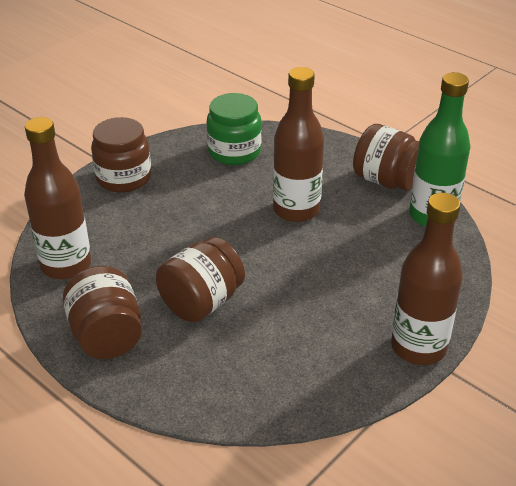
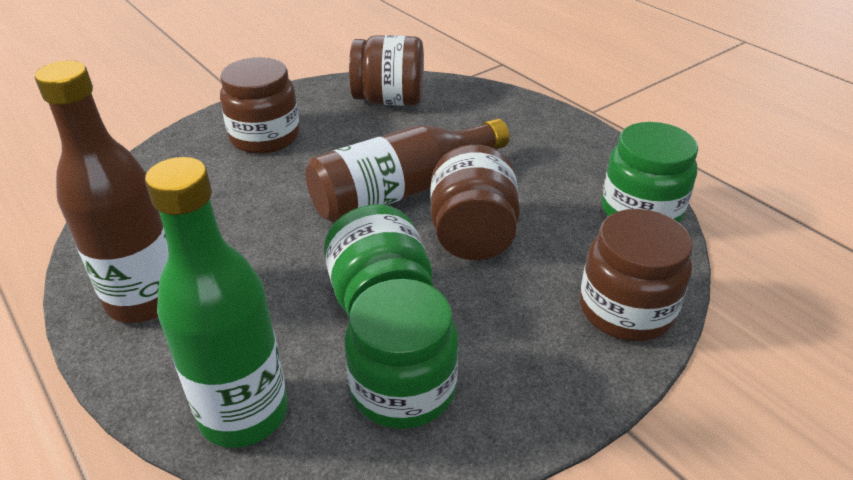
brown bottle: [24,117,91,280] [273,67,324,222] [391,193,463,365] = 3 -> [35,60,169,323] [306,118,509,223] = 2
green jar: [207,93,262,165] = 1 -> [324,205,434,317] [344,279,459,429] [601,122,698,223] = 3

